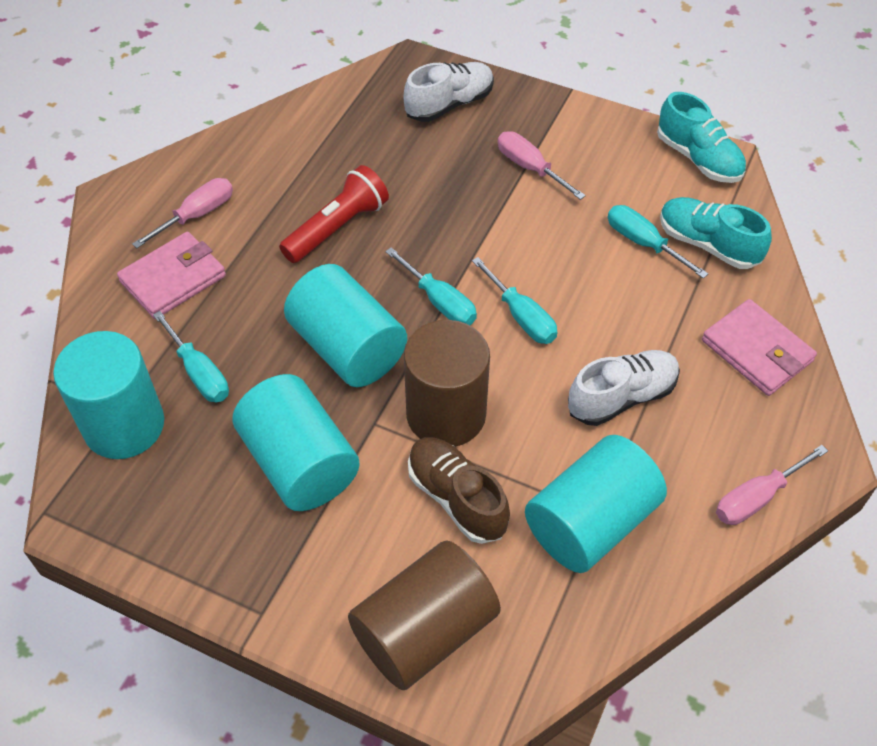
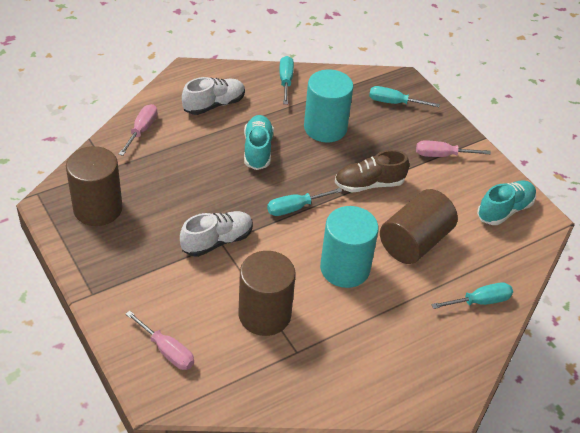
brown cylinder: [348,541,501,690] [404,320,490,447] = 2 -> [66,146,123,226] [239,251,296,336] [380,189,458,264] = 3
pink wallet: [117,232,226,319] [702,299,817,396] = 2 -> none = 0
red flashlight: [279,165,389,263] = 1 -> none = 0
turquoise cylinder: [53,331,164,459] [232,374,360,511] [284,264,407,387] [525,435,667,573] = 4 -> [304,69,354,142] [320,206,379,288] = 2

